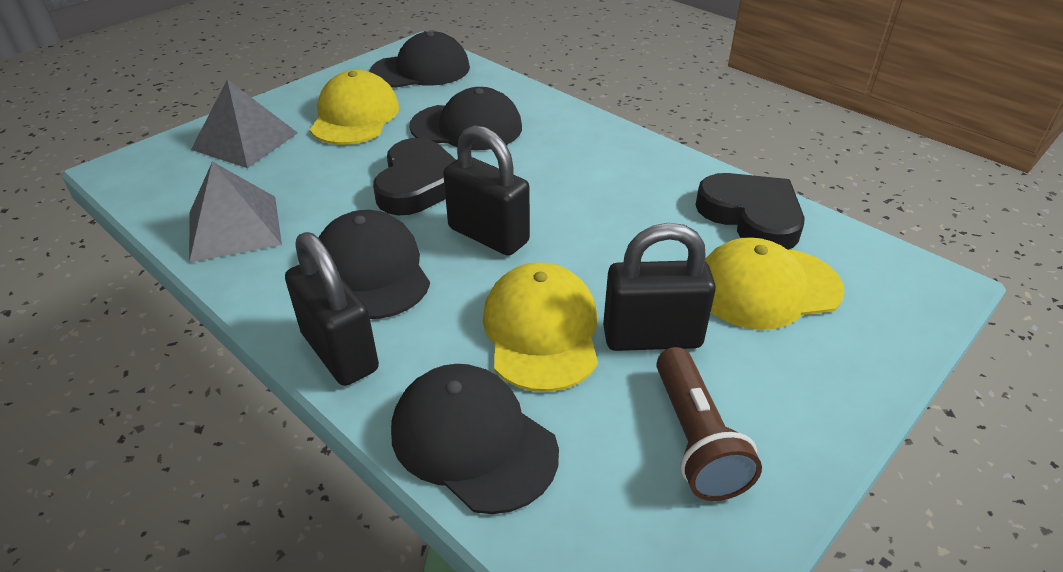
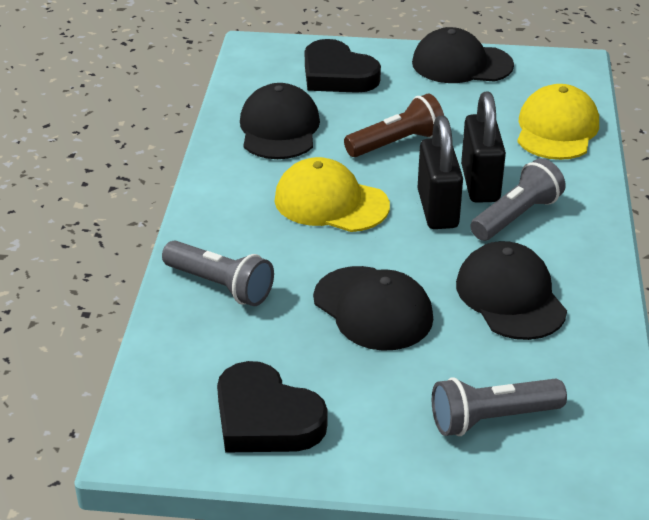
black padlock: [285,232,379,386] [443,125,530,256] [603,223,716,351] = 3 -> [417,116,463,229] [461,92,506,203] = 2
grey flashlight: none = 0 -> [162,241,274,306] [432,377,567,436] [470,158,566,241] = 3
grey pyramid: [189,162,282,263] [191,79,298,168] = 2 -> none = 0
yellow cap: [310,70,399,145] [483,262,598,392] [705,237,845,330] = 3 -> [274,157,390,232] [517,84,599,160] = 2

